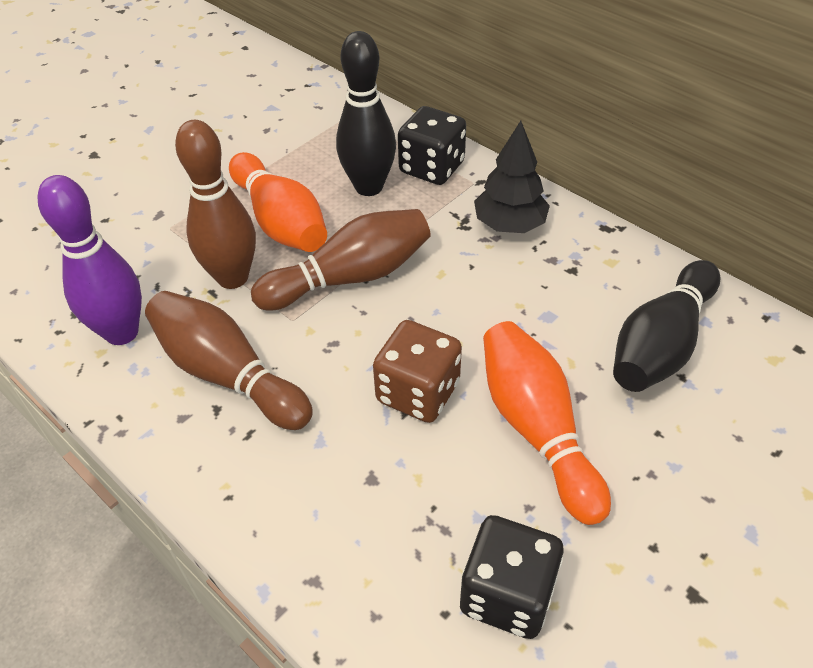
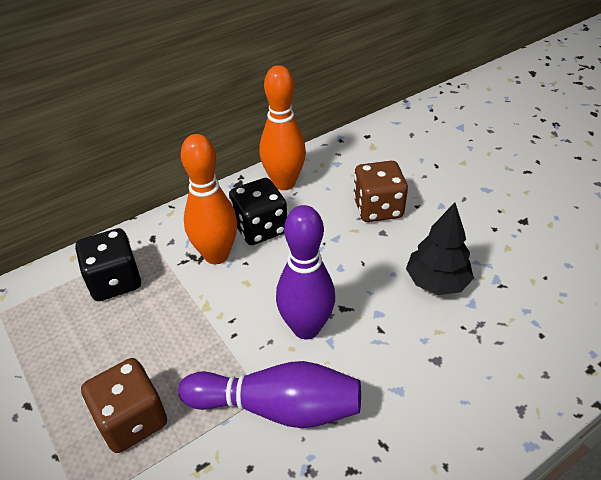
black bowling pin: [336,31,396,196] [613,260,720,392] = 2 -> none = 0
brown bowling pin: [145,291,313,430] [175,120,256,289] [251,209,431,310] = 3 -> none = 0
brown dice: [373,320,462,423] = 1 -> [81,358,167,453] [353,161,408,222] = 2
purple bowling pin: [37,175,142,345] = 1 -> [178,361,361,428] [276,205,335,340] = 2

